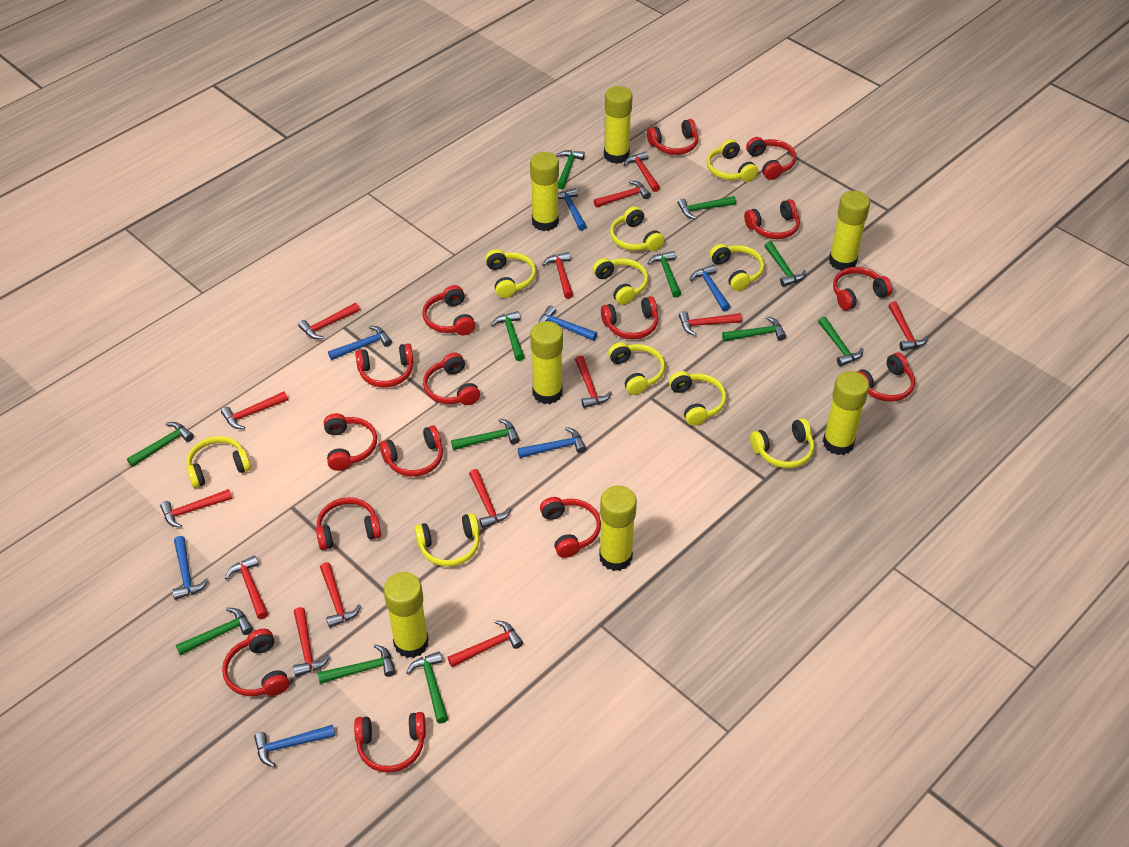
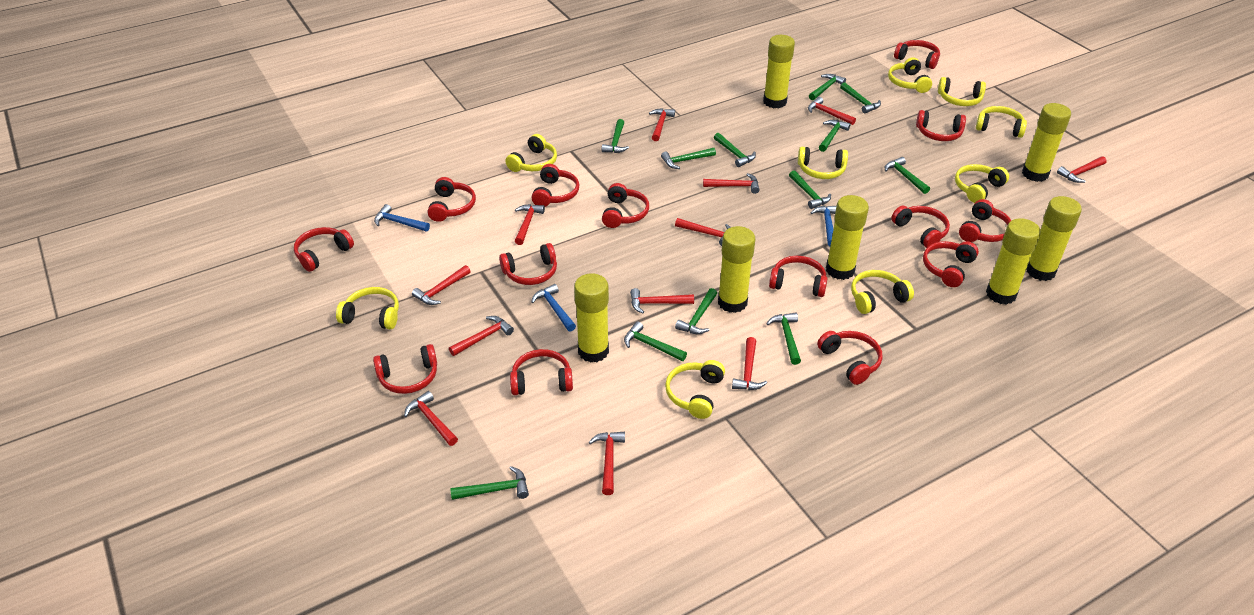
blue hammer: [172,536,208,600] [254,725,335,767] [328,326,392,360] [518,427,586,458] [539,305,597,341] [558,188,587,231] [690,265,730,312] = 7 -> [374,204,430,232] [531,284,576,332] [810,206,836,246] = 3
red hammer: [160,489,232,528] [221,391,288,429] [225,555,268,619] [293,607,330,676] [298,303,360,339] [320,562,361,628] [447,620,523,667] [469,469,511,528] [542,252,573,299] [575,356,612,408] [594,181,651,207] [624,151,660,192] [679,311,742,336] [888,302,928,351] = 14 -> [404,391,458,446] [412,265,471,305] [449,316,514,356] [515,204,545,245] [589,432,625,495] [630,288,694,313] [649,108,675,141] [675,218,731,246] [703,173,760,194] [732,337,767,390] [808,97,856,125] [1057,156,1107,183] = 12
red headphones: [222,629,289,696] [316,497,381,550] [324,413,377,471] [354,712,426,773] [355,343,414,388] [379,425,443,477] [422,285,475,335] [423,353,480,405] [540,497,601,558] [601,296,658,339] [647,119,698,155] [744,199,800,239] [746,137,796,180] [833,267,892,310] [857,352,915,402] = 15 -> [294,227,354,272] [373,344,437,394] [428,177,476,222] [499,243,557,285] [510,349,573,395] [531,164,579,207] [602,183,649,228] [769,256,827,297] [817,331,882,385] [891,206,950,248] [894,40,940,69] [916,110,966,141] [923,241,979,287] [959,199,1011,242] = 14
yellow headphones: [186,436,251,488] [414,513,480,567] [485,249,536,298] [593,258,648,305] [608,342,665,395] [610,206,664,251] [669,371,726,426] [707,139,758,182] [710,244,764,291] [750,418,814,468] = 10 -> [336,287,399,330] [505,134,557,172] [665,360,725,419] [798,147,848,179] [851,270,914,314] [888,57,932,93] [938,77,986,106] [955,164,1009,203] [976,106,1027,138] = 9

